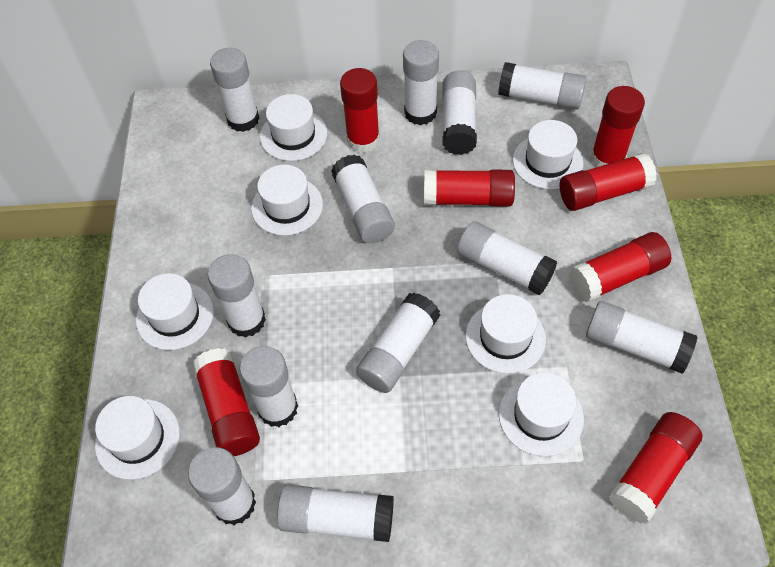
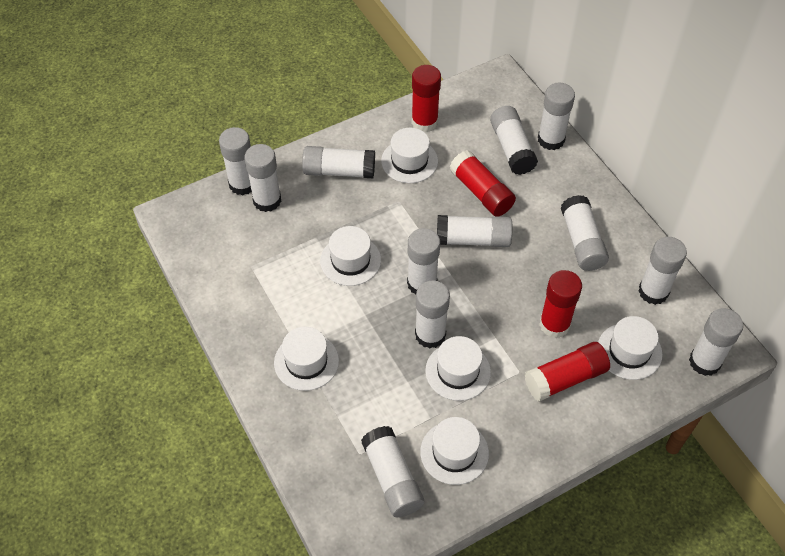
red glue stick: [192,348,260,456] [340,68,380,153] [424,170,515,206] [560,153,657,211] [569,232,671,302] [591,86,645,167] [609,412,702,524] = 7 -> [411,65,441,132] [450,150,516,217] [524,342,610,401] [539,270,582,338] = 4
white hat: [95,396,180,480] [136,273,214,350] [251,165,323,236] [260,94,327,161] [465,294,546,374] [499,372,584,457] [513,120,583,189] = 7 -> [274,327,339,391] [320,226,381,286] [381,128,438,183] [420,417,489,485] [425,336,491,401] [598,316,663,380] = 6

